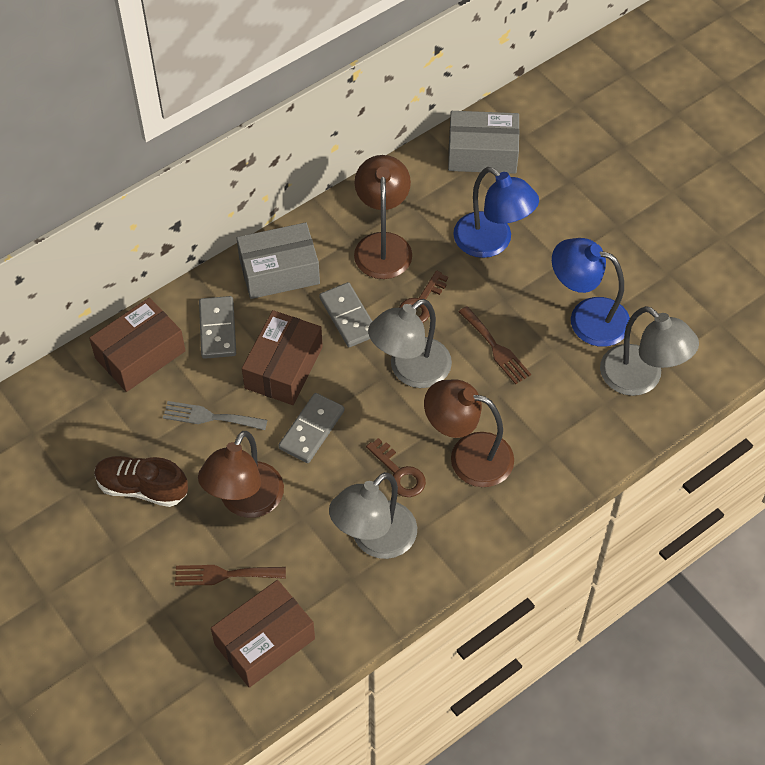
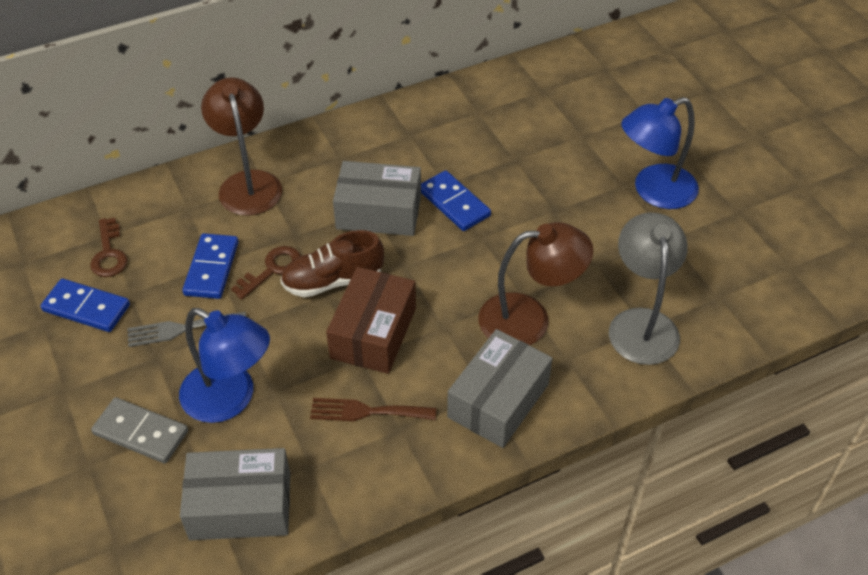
blue domino: none = 0 -> [40,278,130,332] [182,233,239,299] [421,170,491,231] = 3
brown box: [89,297,186,392] [211,580,315,688] [242,310,323,405] = 3 -> [326,267,416,374] = 1
brown fork: [175,565,286,586] [459,306,531,384] = 2 -> [310,398,436,421] = 1
brown lamp: [198,431,284,518] [354,155,412,279] [424,379,514,487] = 3 -> [201,77,282,216] [478,222,593,345] = 2
grey box: [237,222,320,299] [448,111,519,174] = 2 -> [180,448,290,540] [333,161,421,236] [447,329,552,448] = 3
grey domino: [199,296,236,359] [279,393,344,463] [319,282,372,347] = 3 -> [91,397,188,463] = 1
grey lamp: [329,472,417,559] [368,299,452,388] [600,306,699,396] = 3 -> [609,212,688,365] = 1

